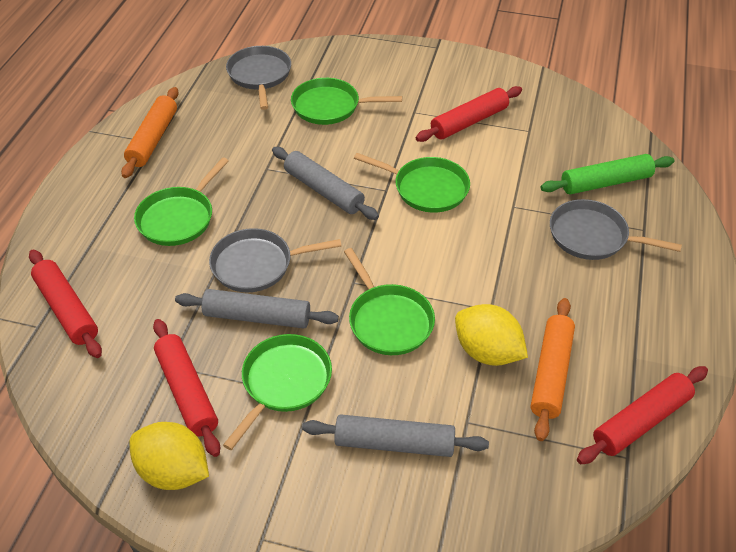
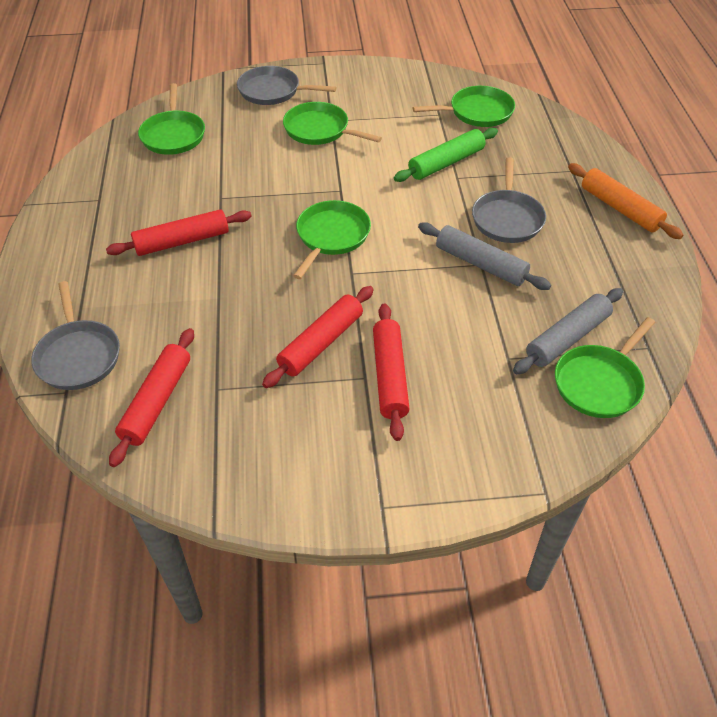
grey rolling pin: [175,289,339,329] [272,147,379,220] [302,414,489,457] = 3 -> [418,222,551,290] [513,288,623,374] = 2
orange rolling pin: [121,87,179,178] [531,298,575,441] = 2 -> [568,163,683,239] = 1
yellow lemon: [129,422,209,490] [455,304,528,366] = 2 -> none = 0

